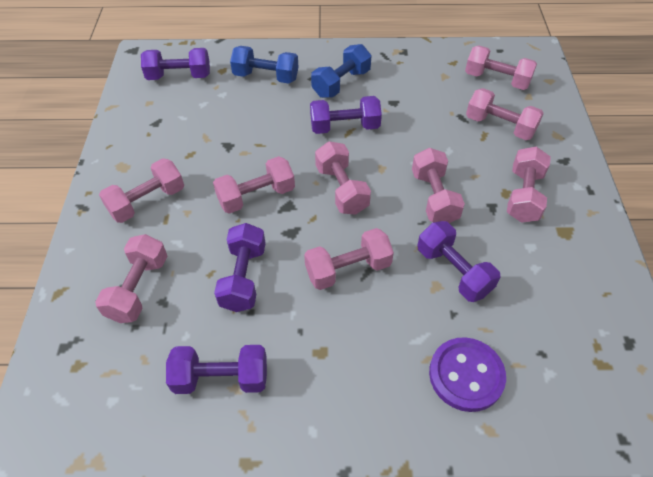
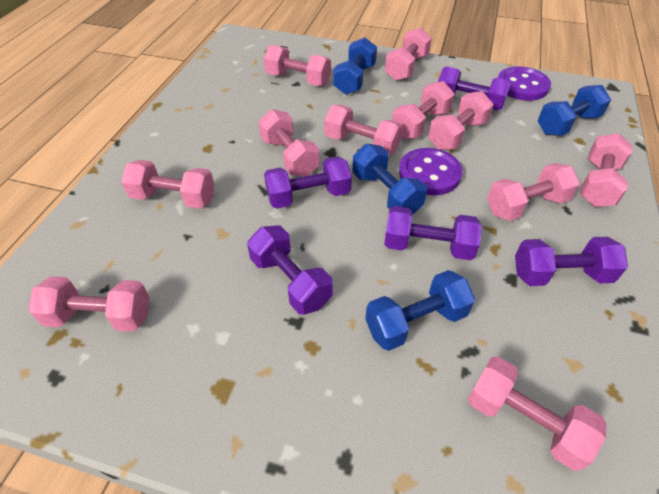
blue dumbbell: [230,46,299,83] [311,44,372,98] = 2 -> [333,37,377,94] [352,144,427,215] [365,270,475,351] [538,85,611,136] = 4
pink dumbbell: [95,234,167,323] [99,158,184,223] [213,156,295,214] [304,228,394,290] [315,141,371,215] [412,148,465,223] [465,45,537,90] [466,88,544,140] [507,146,551,223] = 9 -> [29,276,149,332] [121,160,215,209] [258,109,319,176] [264,45,331,86] [324,105,403,155] [385,27,432,81] [392,81,455,139] [428,91,494,150] [468,356,606,471] [487,163,580,221] [580,133,633,207] = 11
purple button: [429,337,506,412] = 1 -> [399,148,462,195] [498,66,551,101] = 2

